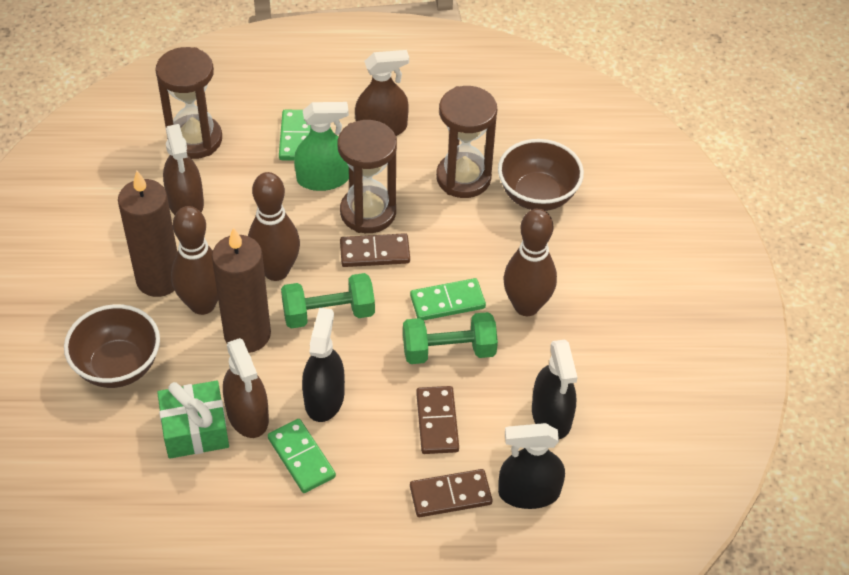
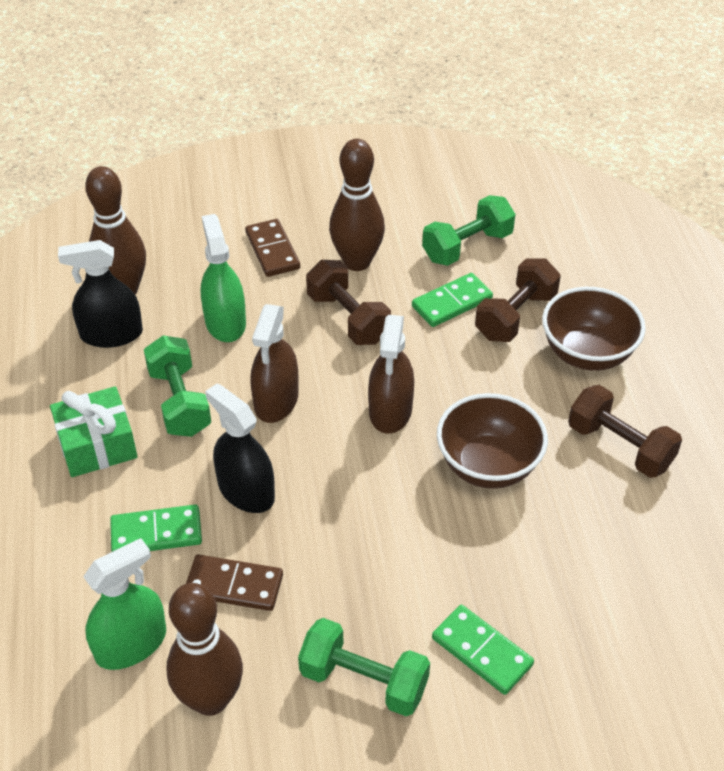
black spray bottle: [302,308,345,422] [498,423,565,509] [532,340,578,439] = 3 -> [58,240,143,348] [205,383,275,513] = 2
brown candle: [118,171,177,297] [212,227,271,353] = 2 -> none = 0
brown domino: [340,233,410,267] [410,469,493,517] [416,386,459,454] = 3 -> [186,554,283,611] [245,219,300,277] = 2
brown dumbbell: none = 0 -> [306,260,391,345] [475,258,561,342] [568,385,682,478] = 3
brown hourglass: [155,47,222,159] [338,120,397,233] [436,86,497,198] = 3 -> none = 0
brown spray bottle: [163,124,204,215] [223,338,269,438] [355,50,409,136] = 3 -> [250,304,299,423] [368,315,414,434] = 2
green dumbbell: [281,273,375,329] [403,312,498,364] = 2 -> [144,335,211,437] [298,618,430,716] [422,195,515,266] = 3
green spray bottle: [294,102,349,191] = 1 -> [83,538,166,670] [201,214,246,342] = 2

